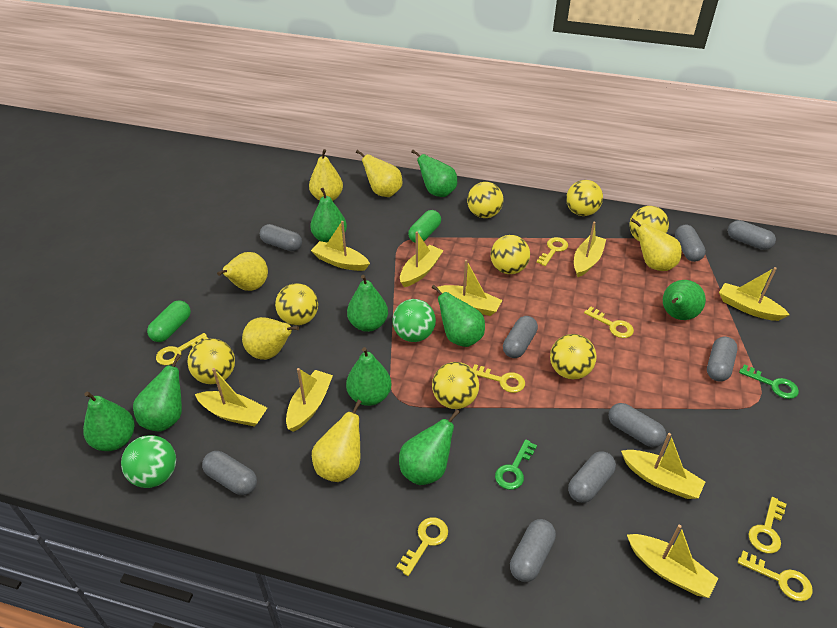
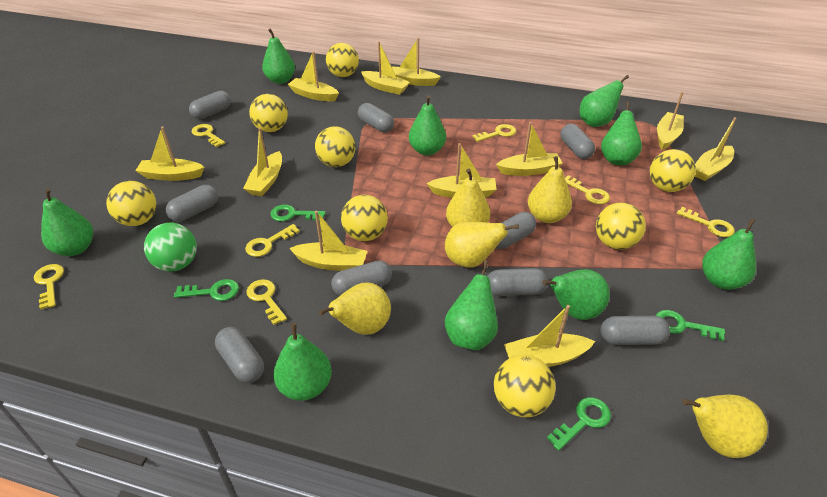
green ball: [121,435,176,488] [392,299,436,342] = 2 -> [144,223,197,272] = 1
green capsule: [147,300,191,342] [408,210,441,243] = 2 -> none = 0
green key: [495,439,537,490] [739,364,799,399] = 2 -> [174,279,239,301] [270,205,326,221] [547,397,611,451] [656,310,725,341] = 4
yellow boat: [195,368,267,427] [286,368,333,432] [311,221,370,271] [400,232,444,287] [437,260,502,316] [574,222,606,277] [621,433,705,499] [627,525,719,598] [719,267,790,321] = 9 -> [135,127,205,181] [243,128,282,196] [288,51,339,101] [289,211,368,271] [361,41,410,95] [391,38,441,86] [427,143,497,198] [496,122,563,176] [504,305,595,367] [657,92,684,150] [695,117,736,181] = 11
yellow pear: [217,252,268,291] [242,317,299,360] [309,149,343,201] [312,400,362,482] [356,150,402,197] [631,218,682,271] = 6 -> [319,282,391,335] [445,222,519,267] [446,169,490,227] [528,156,572,223] [682,394,768,458] = 5

